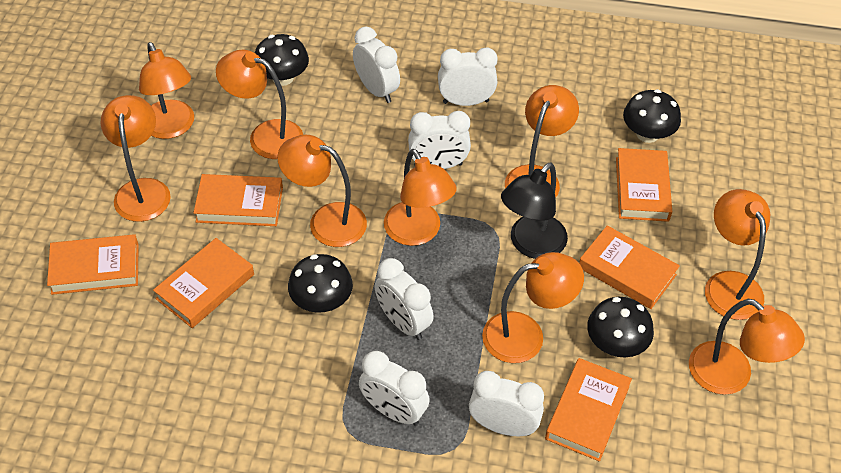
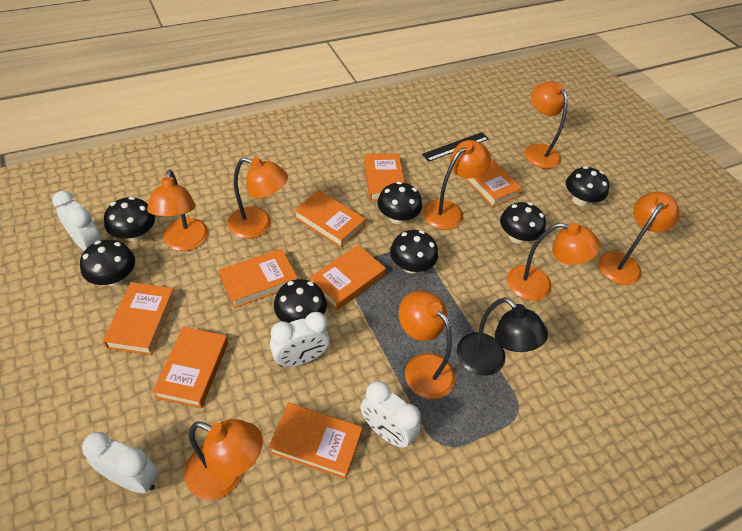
black mushroom: [255,34,309,86] [288,254,353,313] [587,297,654,357] [623,89,681,143] = 4 -> [80,240,135,286] [104,197,155,242] [274,279,327,323] [377,182,422,224] [390,230,438,273] [500,202,546,244] [566,166,609,206] = 7
black ruler: none = 0 -> [422,132,489,162] = 1
orange book: [47,234,139,295] [153,238,254,328] [193,174,283,226] [545,358,632,461] [579,225,680,309] [616,148,672,222] = 6 -> [103,282,176,355] [152,327,228,408] [219,249,298,308] [268,403,363,479] [294,190,365,248] [309,245,386,311] [364,154,405,201] [464,158,522,207] = 8
orange lamp: [101,95,171,222] [139,42,194,139] [216,50,303,159] [277,135,367,247] [384,149,457,246] [482,252,584,363] [505,85,579,198] [689,299,805,395] [705,189,770,320] = 9 -> [147,169,208,251] [184,419,263,500] [228,157,288,239] [399,291,455,399] [422,140,491,230] [507,223,600,301] [525,81,568,169] [598,192,679,285] = 8
white clock: [353,27,400,103] [359,351,430,426] [375,258,434,340] [408,111,471,169] [438,47,498,106] [469,371,544,436] = 6 -> [52,191,102,251] [82,432,159,493] [270,312,330,367] [360,381,421,448] = 4

